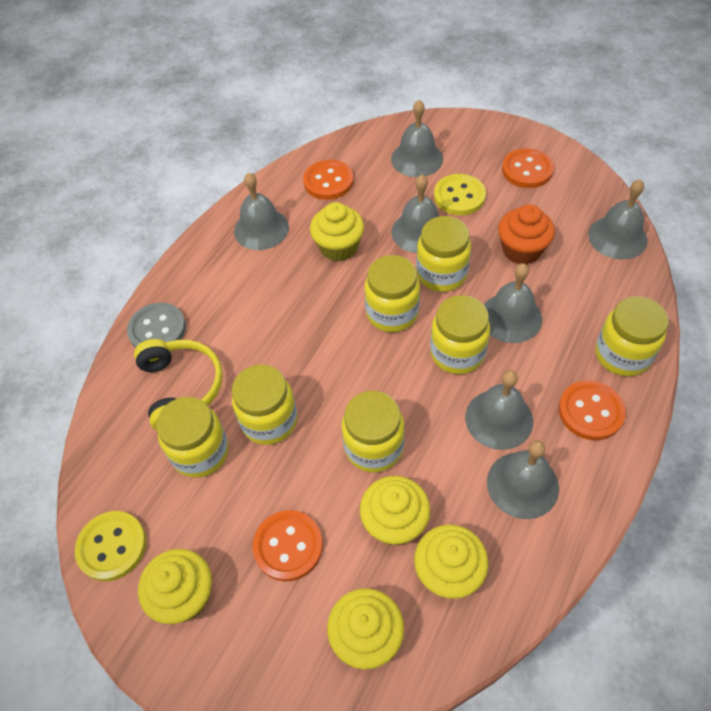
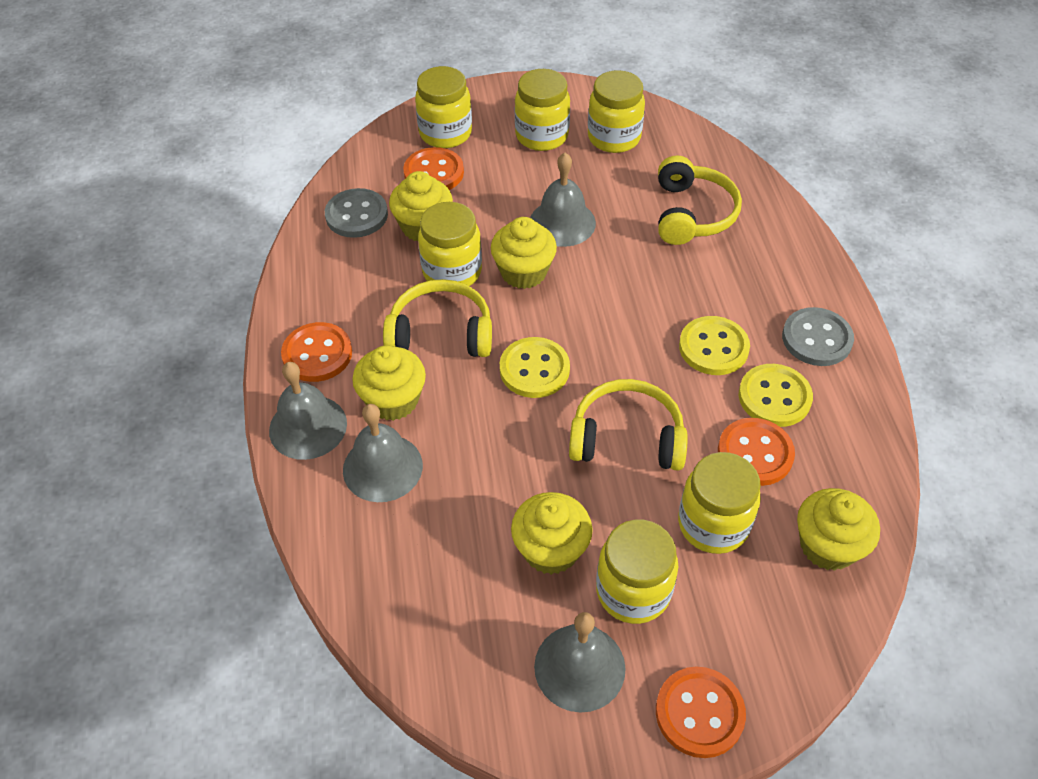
grey bell: [234,173,289,250] [391,100,443,177] [391,175,439,253] [465,370,533,450] [484,263,542,343] [487,440,559,519] [588,179,648,260] = 7 -> [269,362,347,460] [343,404,423,502] [530,153,596,247] [534,612,626,713] = 4
grey button: [127,303,186,348] = 1 -> [325,188,388,238] [782,307,854,366] = 2
orange cupcake: [498,204,555,265] = 1 -> none = 0
yellow button: [75,511,146,581] [434,174,486,215] = 2 -> [500,337,570,398] [679,316,750,375] [739,364,813,427] = 3
yellow headphones: [134,339,223,430] = 1 -> [383,279,492,357] [569,379,688,471] [658,156,742,245] = 3
yellow jar: [156,397,229,478] [232,365,297,445] [342,391,405,473] [364,255,420,332] [416,216,471,292] [430,295,490,374] [595,296,669,377] = 7 -> [415,66,472,148] [418,202,482,286] [515,69,570,151] [588,70,645,153] [596,519,678,624] [678,452,761,554] = 6

